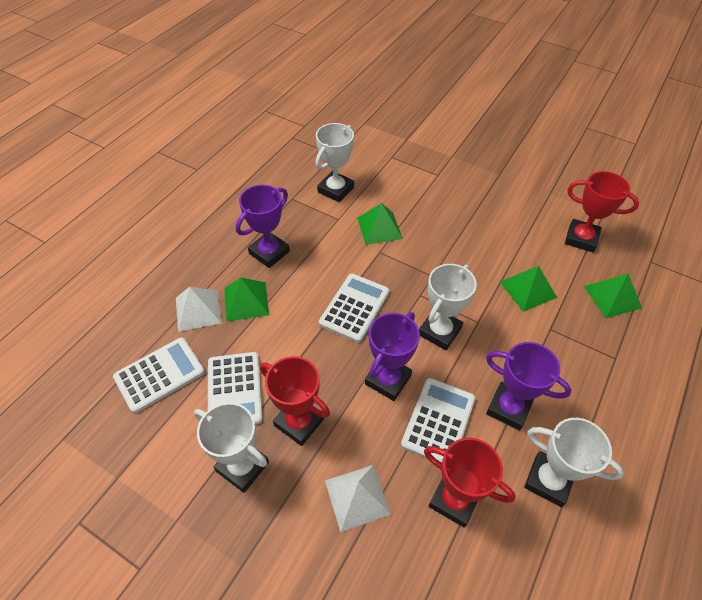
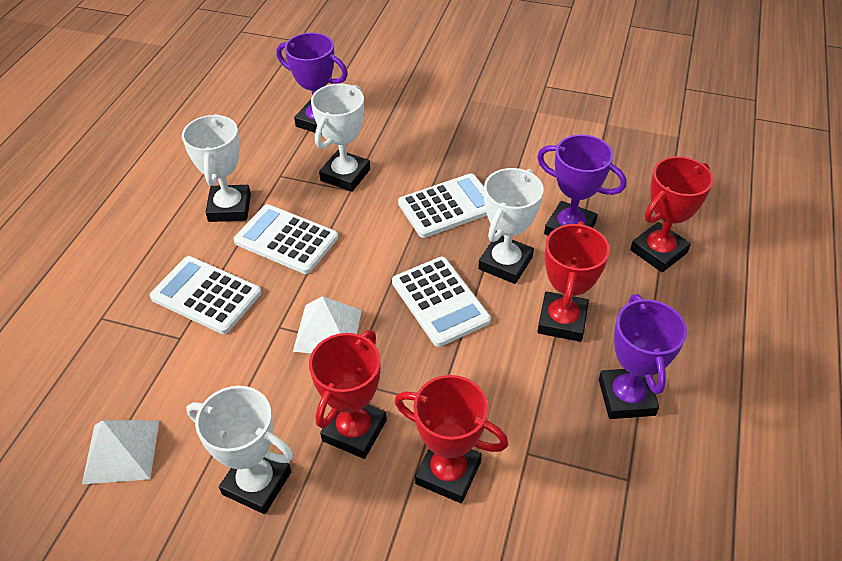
green pyramid: [225,278,269,321] [357,203,403,245] [500,266,557,312] [583,273,642,318] = 4 -> none = 0
red trophy: [260,356,330,446] [424,438,516,528] [565,171,639,252] = 3 -> [309,330,387,459] [395,375,508,503] [537,221,610,342] [630,156,713,272] = 4

